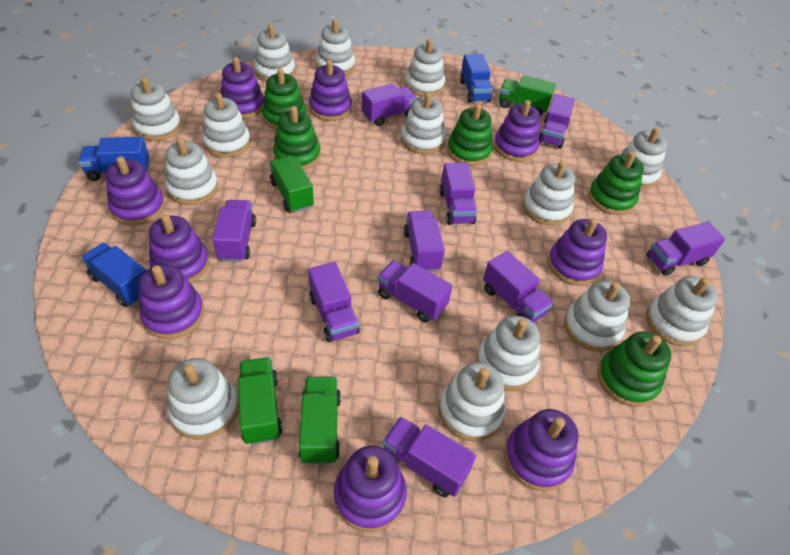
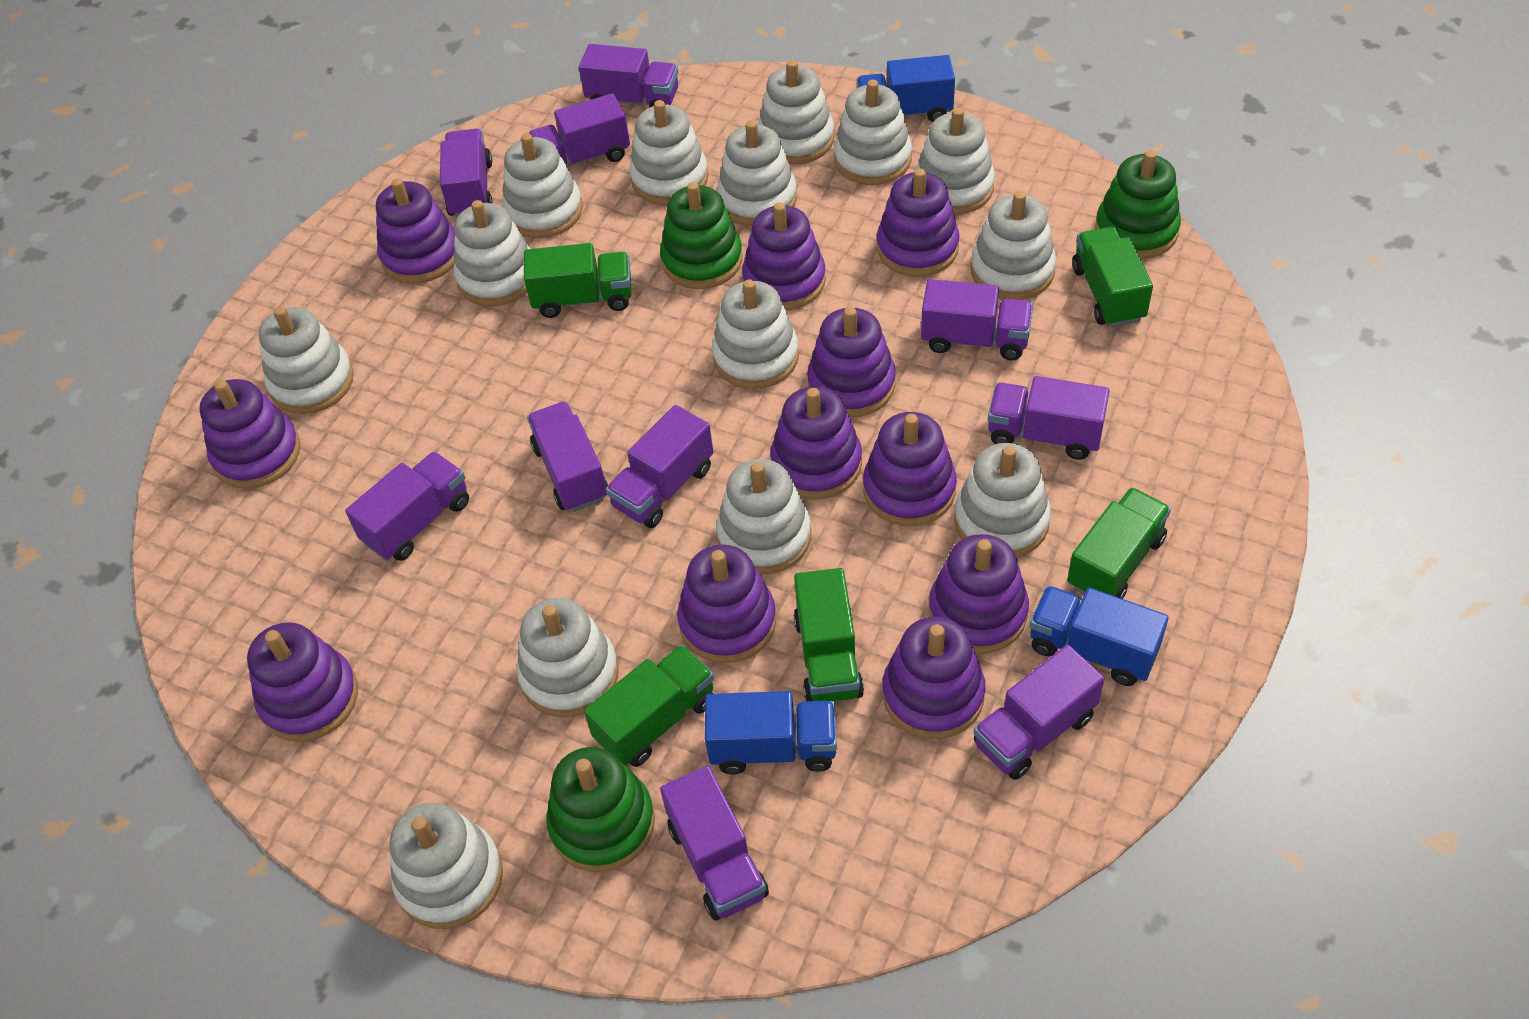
green stacking toy: [262,68,306,130] [273,106,321,170] [447,104,493,166] [588,152,644,215] [597,331,671,407] = 5 -> [546,747,655,872] [660,182,742,289] [1095,150,1181,259] = 3
green truck: [238,357,282,445] [269,156,314,213] [298,377,341,464] [499,75,556,116] = 4 -> [524,243,632,318] [584,645,714,767] [794,568,864,701] [1067,487,1171,599] [1072,227,1153,327] = 5
purple stacking toy: [106,156,165,226] [139,265,204,339] [149,214,209,283] [221,57,264,119] [309,60,352,121] [334,445,407,532] [494,100,540,162] [504,409,578,491] [548,218,607,286] = 9 -> [199,379,300,489] [247,622,358,742] [376,178,455,284] [677,545,776,663] [742,202,826,310] [770,387,862,500] [807,307,896,417] [863,412,957,526] [877,169,960,277] [882,617,985,739] [929,534,1029,654] = 11

